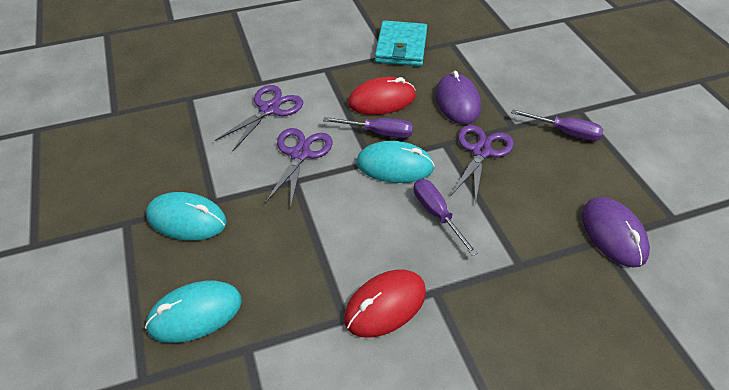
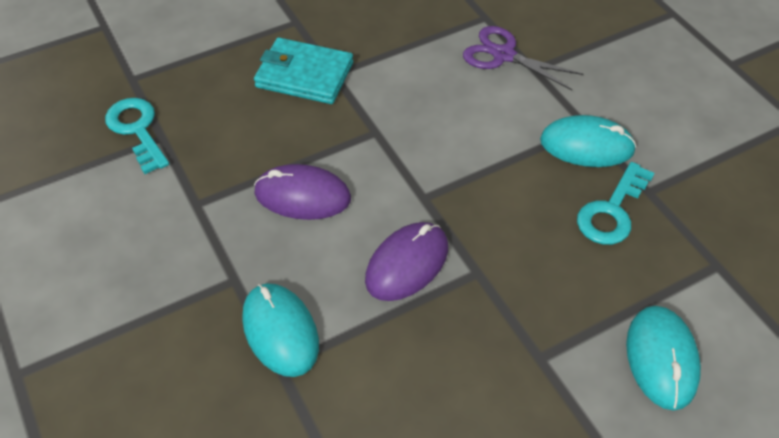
purple scissors: [215,85,303,151] [265,128,333,208] [451,125,514,204] = 3 -> [463,26,583,90] = 1
purple screwdriver: [323,117,413,138] [414,179,478,256] [511,109,603,141] = 3 -> none = 0
red mouse: [344,269,426,338] [348,77,416,115] = 2 -> none = 0
turquoise key: none = 0 -> [105,98,169,174] [577,162,655,245] = 2

